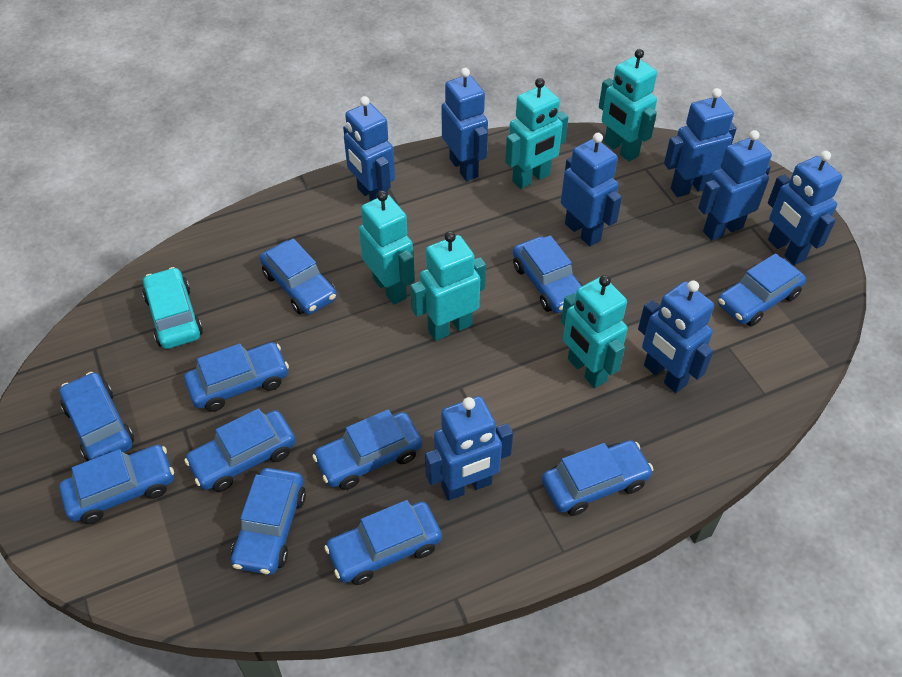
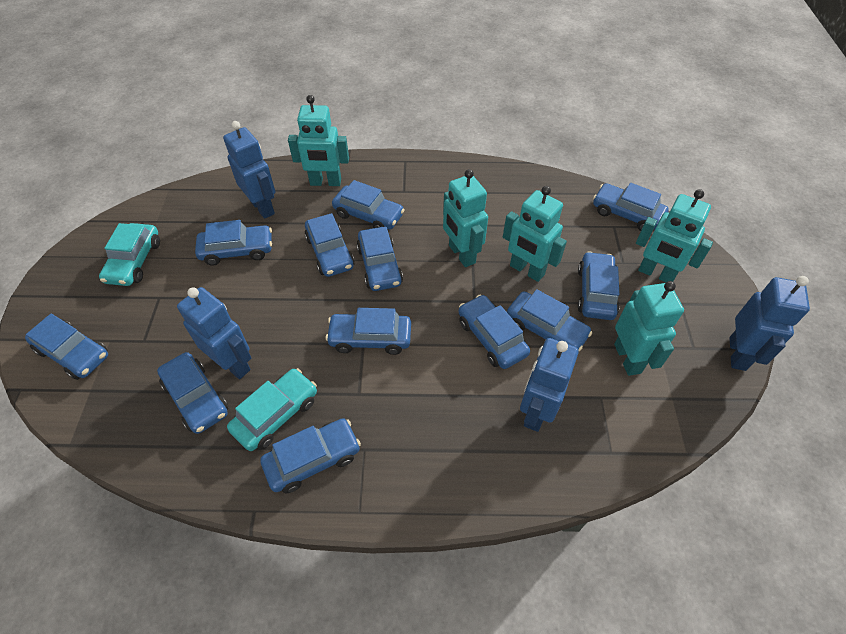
blue car: [59,372,134,461] [59,445,174,524] [184,342,289,412] [184,408,296,492] [231,468,306,575] [260,238,337,315] [312,409,422,490] [324,500,442,585] [513,235,583,313] [542,440,654,516] [718,253,806,326] = 11 -> [25,313,108,380] [157,352,228,434] [195,220,272,266] [260,418,361,493] [305,213,355,277] [326,308,411,355] [332,180,404,230] [357,227,403,291] [459,295,530,369] [507,289,592,351] [578,251,619,320] [593,183,669,231] = 12
blue robot: [343,96,395,201] [425,396,513,501] [441,68,488,181] [561,133,622,246] [638,280,714,393] [664,88,737,197] [698,130,772,240] [768,151,842,265] = 8 -> [177,287,251,379] [223,121,275,219] [520,338,579,432] [730,276,810,371] = 4
turquoise car: [142,267,203,349] = 1 -> [99,223,160,286] [227,368,317,451] = 2

